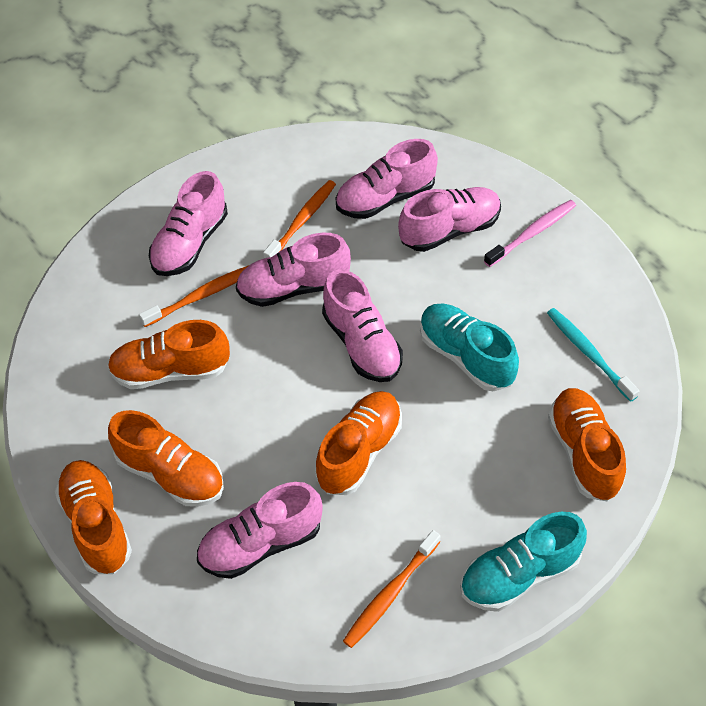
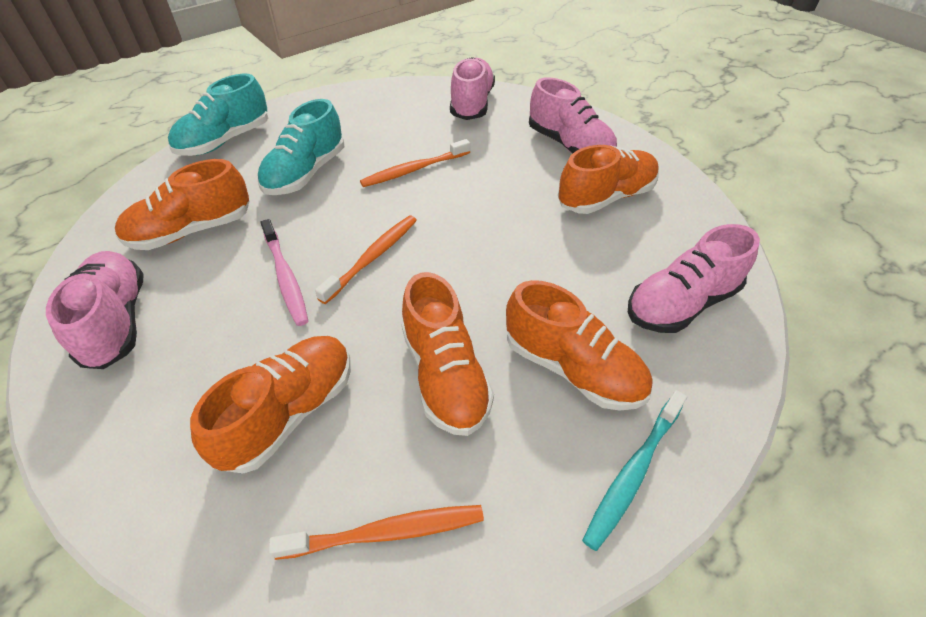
pink shoe: [149,171,228,276] [197,482,323,579] [236,233,351,307] [322,269,403,382] [336,139,438,219] [398,187,501,252] = 6 -> [46,251,144,369] [450,57,495,120] [529,77,617,154] [628,224,760,333] = 4

